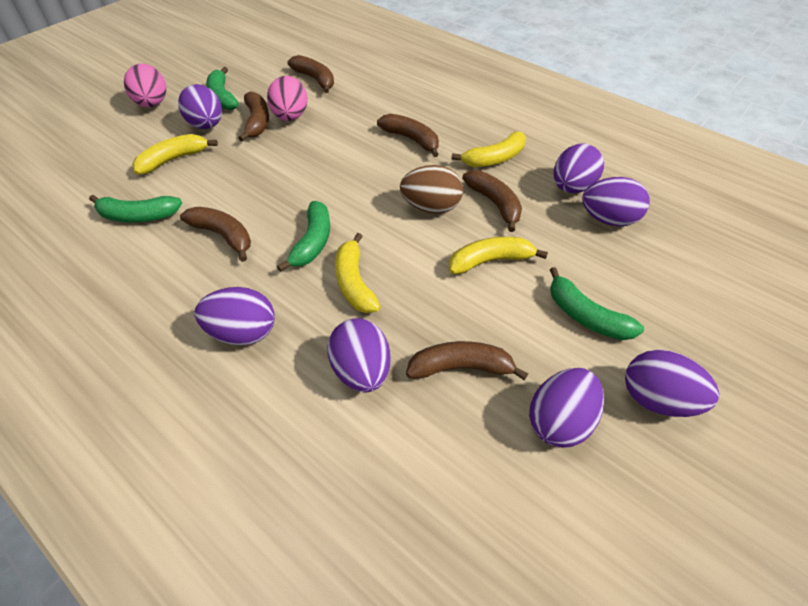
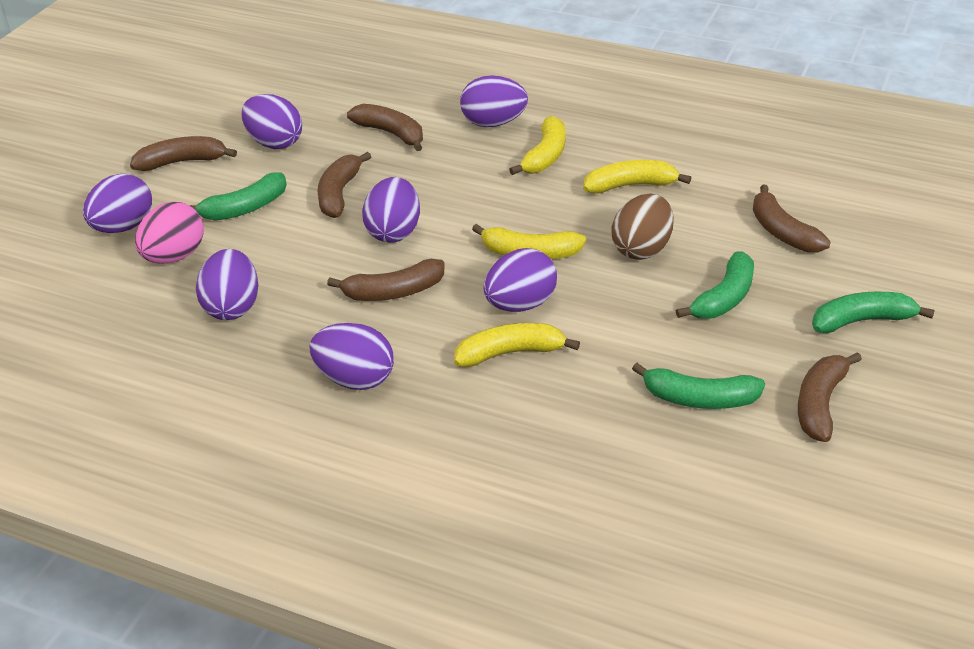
pink egg: [124,64,166,107] [267,76,308,121] = 2 -> [135,202,204,264] = 1

